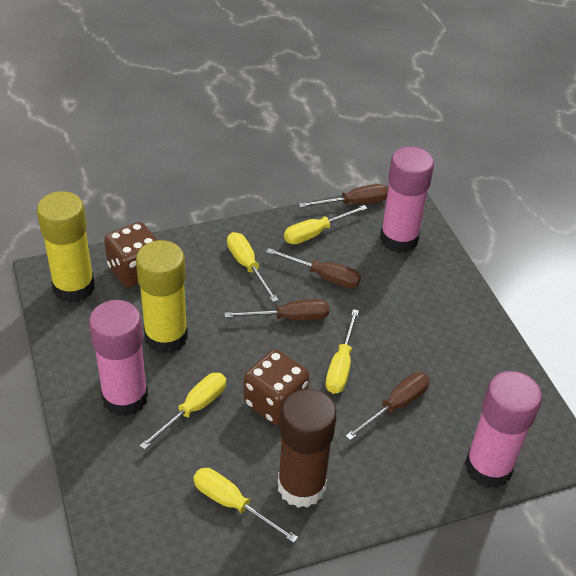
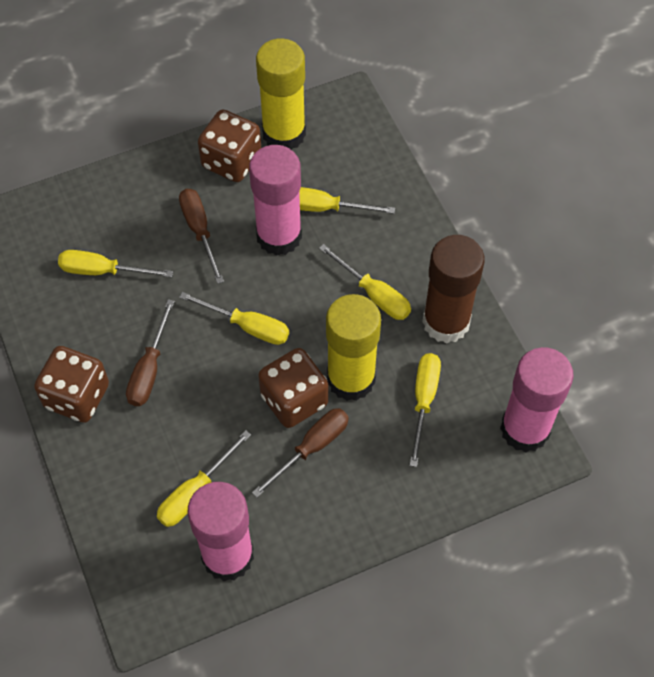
brown dice: [104,222,158,288] [244,349,310,425] = 2 -> [34,346,109,423] [198,109,261,182] [258,348,328,428] = 3
brown screwdriver: [225,299,329,321] [266,248,361,288] [299,184,388,208] [346,372,430,440] = 4 -> [126,299,175,406] [179,189,224,284] [252,408,349,498] = 3
yellow screwdriver: [140,373,226,450] [193,468,298,543] [227,232,278,302] [284,205,367,244] [326,309,359,394] = 5 -> [58,250,173,277] [157,430,251,527] [179,292,289,345] [299,187,395,214] [319,244,411,320] [409,353,441,467] = 6

